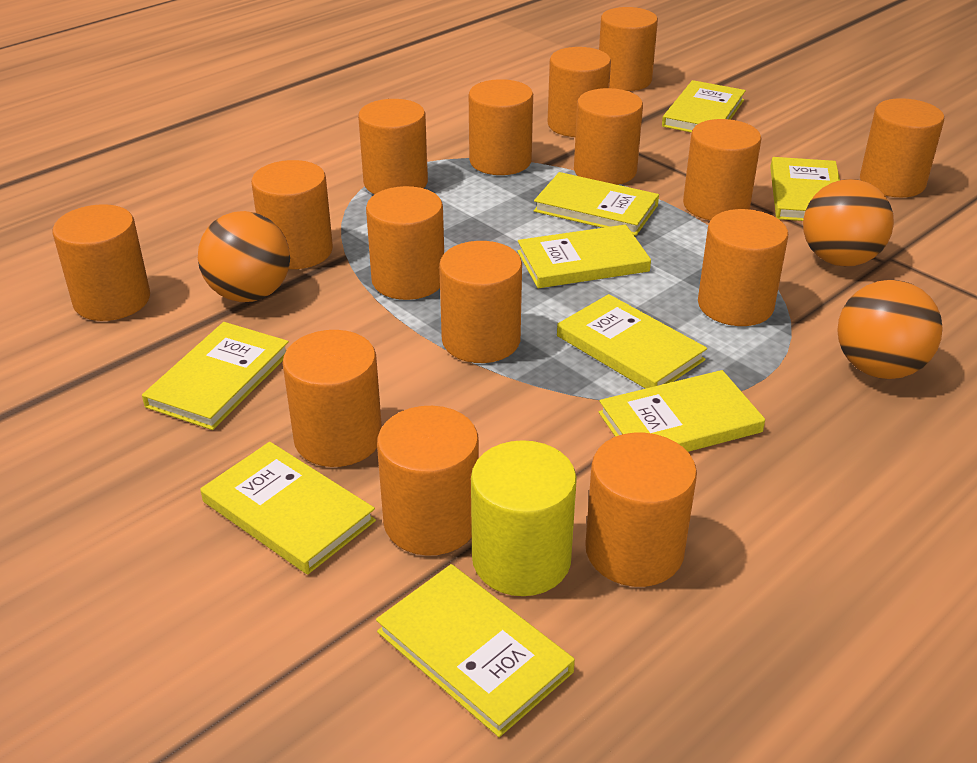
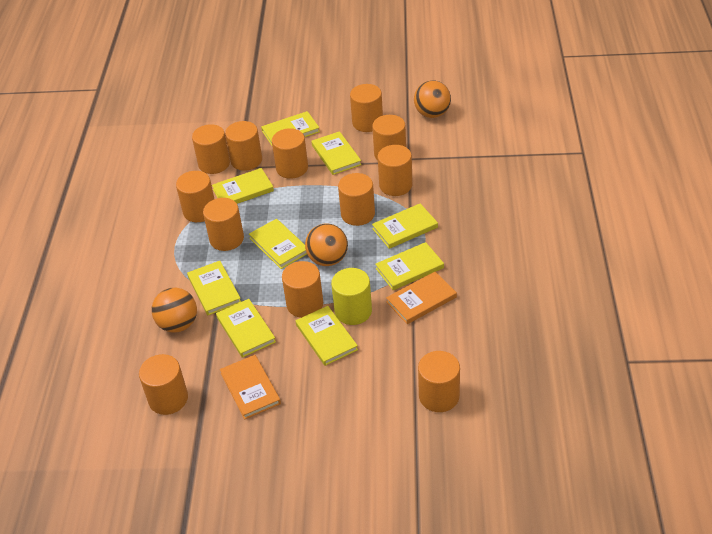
orange book: none = 0 -> [220,355,281,419] [386,272,457,324] = 2
orange cylinder: [53,204,150,321] [251,160,333,269] [283,330,382,467] [358,99,428,194] [366,186,444,300] [377,406,479,556] [439,241,522,363] [469,79,533,175] [548,47,611,137] [574,88,643,185] [585,433,697,587] [599,7,658,91] [683,119,762,220] [698,209,788,326] [860,98,944,198] = 15 -> [139,354,188,415] [176,171,214,222] [192,124,230,174] [203,198,244,251] [225,121,262,171] [272,128,308,179] [282,261,323,318] [338,173,375,226] [350,84,383,132] [372,115,406,161] [377,145,413,196] [418,351,460,412] = 12

